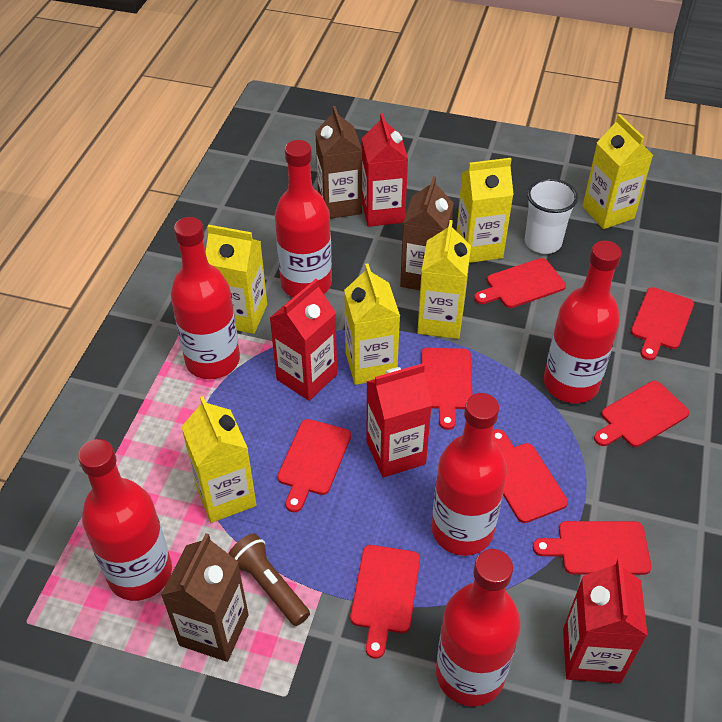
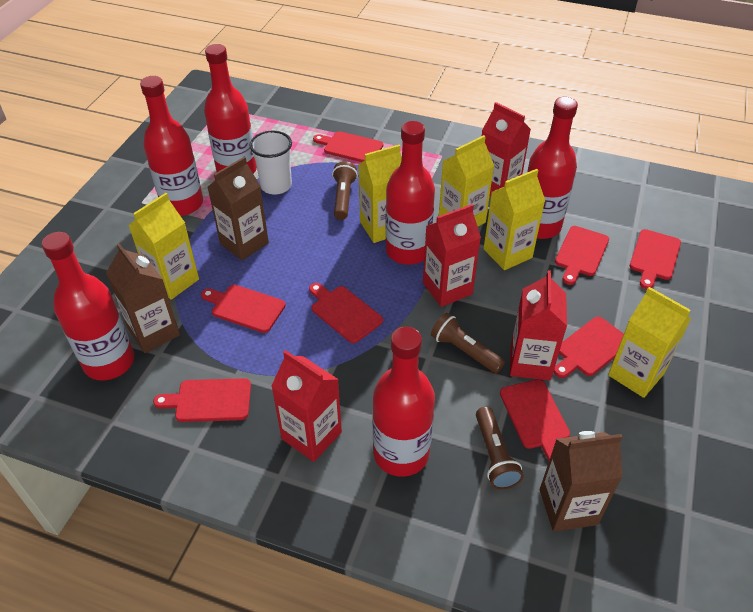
brown flashlight: [228,533,310,626] = 1 -> [332,161,358,220] [431,313,505,374] [476,407,524,489] = 3
yellow carton: [182,396,256,523] [206,225,267,334] [344,264,400,385] [417,220,471,339] [456,158,514,263] [583,114,653,229] = 6 -> [129,193,199,300] [359,145,402,243] [439,135,494,227] [484,169,545,270] [608,287,691,398] = 5

